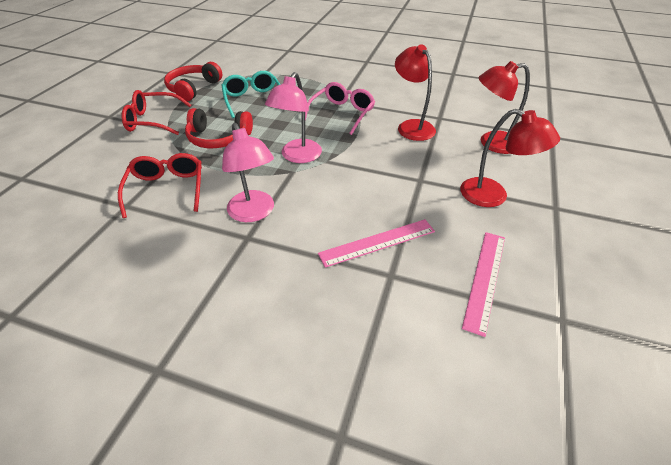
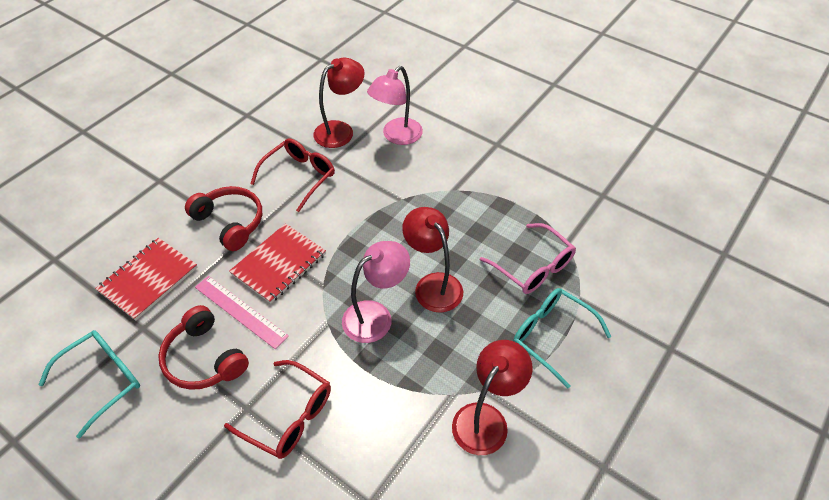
pink ruler: [318,219,435,268] [462,232,505,337] = 2 -> [195,276,289,349] = 1
red notebook: none = 0 -> [95,238,198,321] [229,223,326,304] = 2
turquoise glasses: [221,71,281,118] = 1 -> [38,330,140,439] [513,288,612,389] = 2

